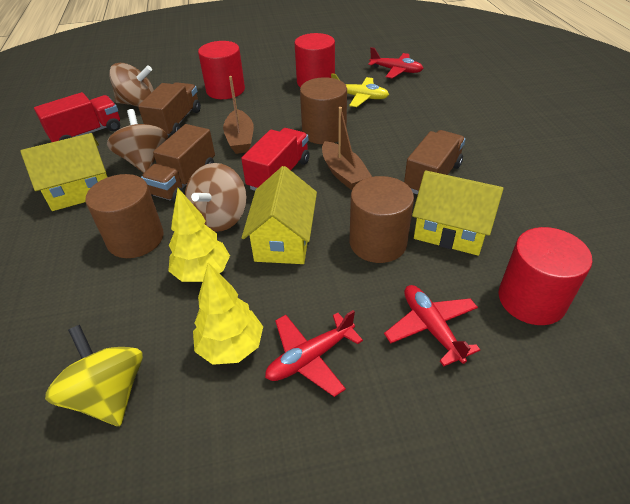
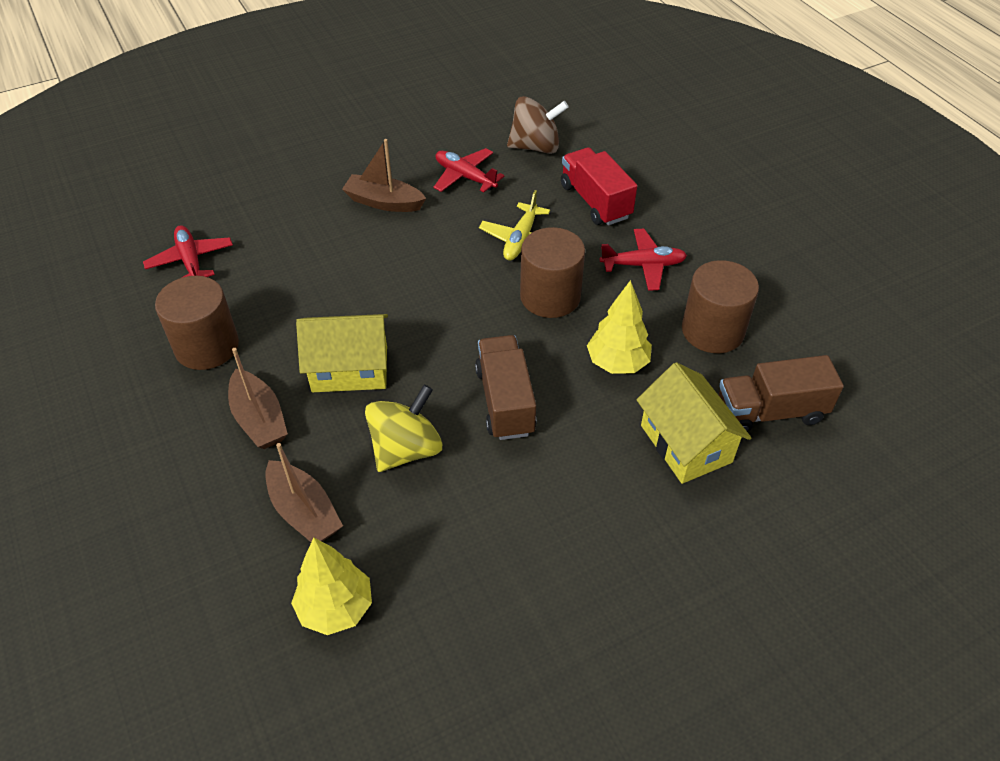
brown boat: [223,76,254,154] [322,107,372,190] = 2 -> [228,348,288,449] [265,443,343,542] [342,139,426,212] = 3
brown spinning top: [107,109,168,173] [109,63,154,107] [185,163,247,232] = 3 -> [507,96,569,154] = 1
brown truck: [138,82,201,136] [141,124,215,203] [404,130,465,195] = 3 -> [475,335,537,440] [719,355,844,432] = 2
red cylinder: [198,41,245,99] [294,33,335,88] [498,227,593,325] = 3 -> none = 0
red truck: [34,92,120,142] [241,128,310,191] = 2 -> [561,147,637,226] = 1
yellow house: [20,133,107,211] [242,166,317,264] [412,170,504,256] = 3 -> [296,314,388,392] [637,362,751,484] = 2

